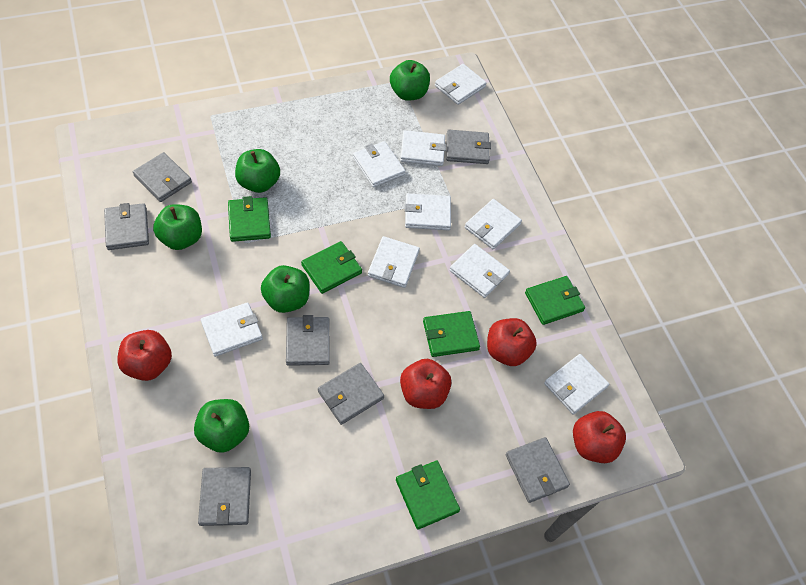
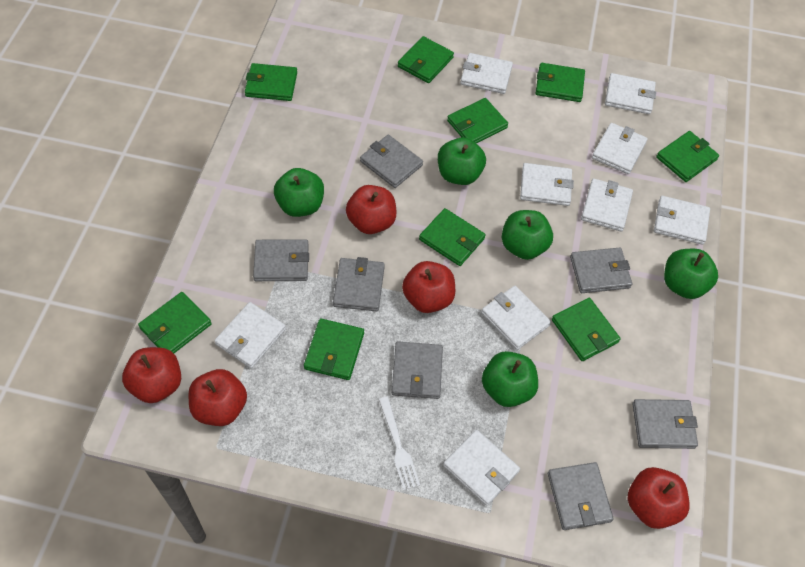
green wallet: [228,196,271,242] [301,241,362,294] [396,461,460,529] [423,311,480,357] [525,276,585,325] = 5 -> [138,292,212,354] [245,63,297,101] [304,318,364,380] [398,36,454,83] [419,208,485,266] [447,98,508,143] [535,63,585,102] [552,298,621,361] [656,131,719,182] = 9
red apple: [118,330,172,381] [400,359,451,409] [487,318,537,366] [573,411,626,463] = 4 -> [122,347,181,403] [189,369,247,426] [346,185,397,234] [402,261,455,313] [628,467,690,529] = 5
white fork: none = 0 -> [378,397,420,490] = 1

